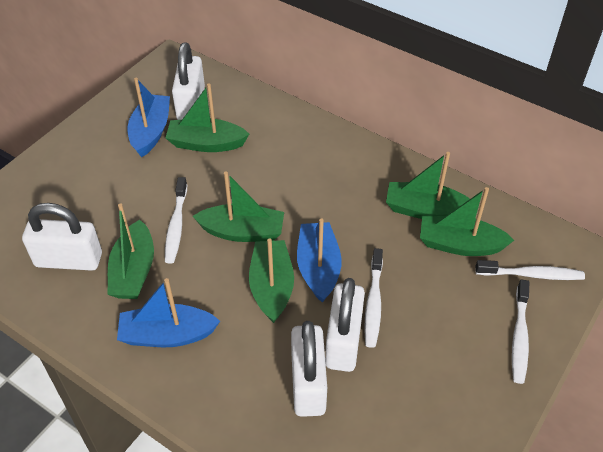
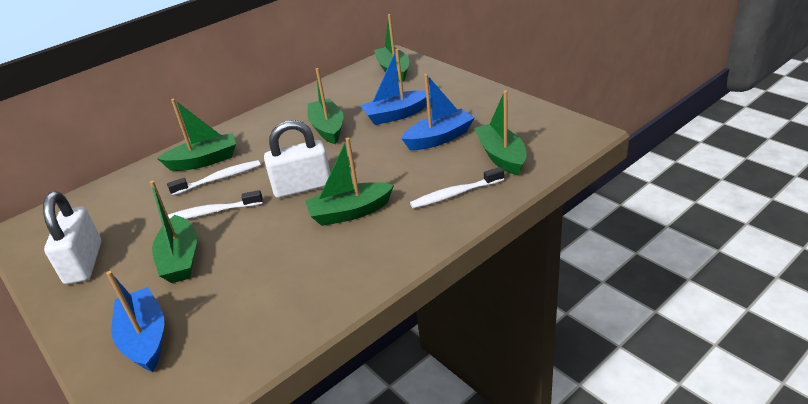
white padlock: [22,203,102,271] [172,42,205,120] [291,321,327,417] [325,278,365,372] = 4 -> [43,192,101,284] [264,120,330,198] = 2
white toothbrush: [165,177,187,264] [364,248,383,348] [475,260,585,280] [512,279,529,384] = 4 -> [167,160,261,196] [168,190,263,219] [410,167,504,209] = 3

